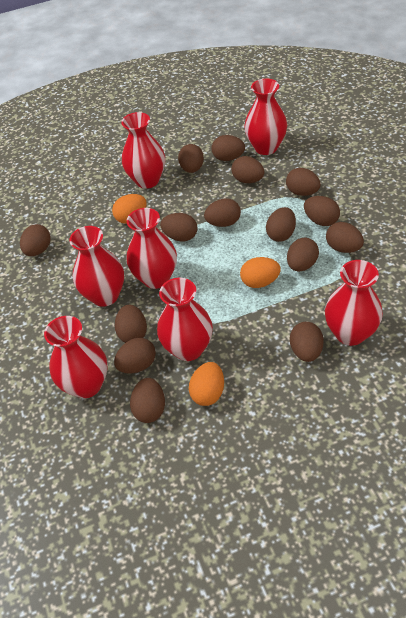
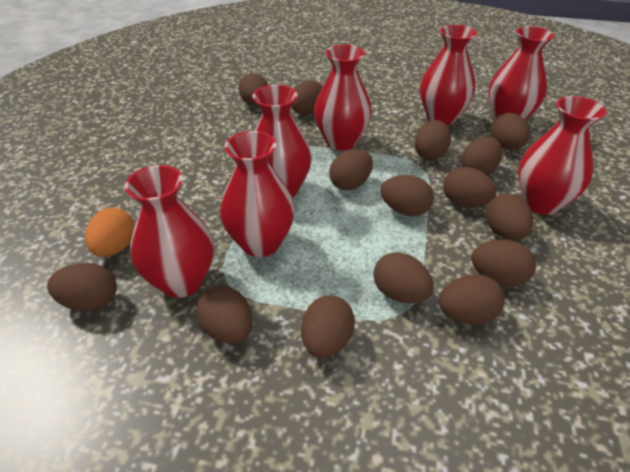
orange egg: [112,194,147,223] [189,362,224,406] [240,257,281,288] = 3 -> [85,208,135,257] = 1

